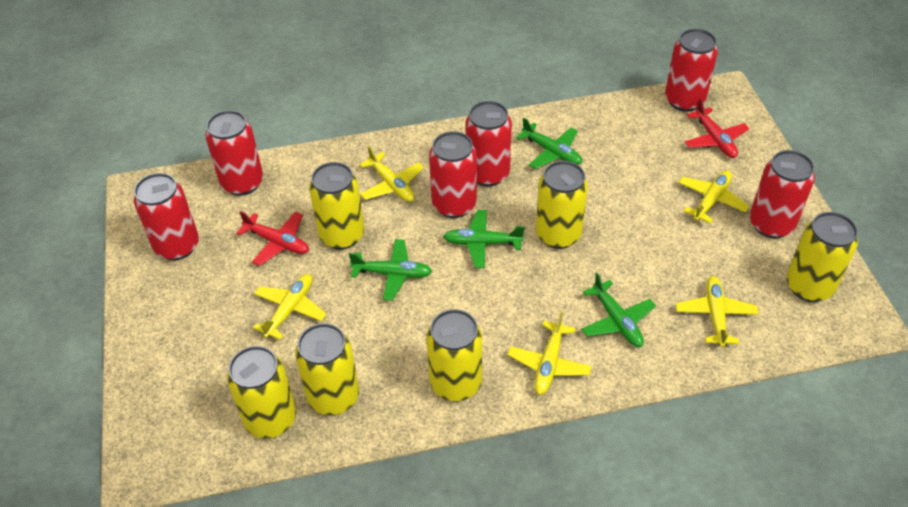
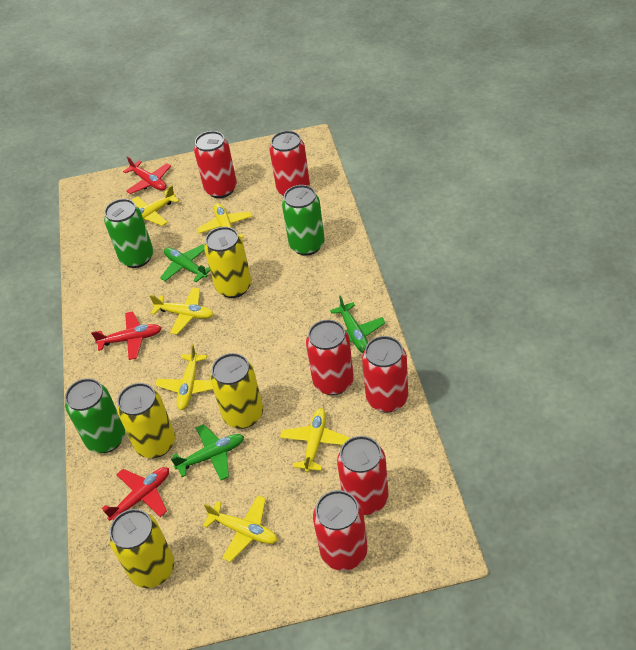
green can: none = 0 -> [65,378,125,453] [104,199,153,268] [282,185,325,256] = 3
green plane: [349,239,432,301] [443,210,525,268] [516,118,582,169] [582,273,656,347] = 4 -> [160,244,210,282] [171,424,244,480] [330,295,385,353] = 3
red plane: [237,211,309,266] [685,98,749,158] = 2 -> [91,311,161,360] [102,467,169,521] [123,156,171,194] = 3
yellow can: [227,346,296,438] [295,323,359,415] [309,162,364,250] [427,309,482,401] [536,161,588,249] [786,212,858,302] = 6 -> [109,509,174,588] [117,383,175,458] [204,227,251,298] [210,353,263,429] = 4
yellow plane: [253,274,327,340] [360,146,424,202] [508,312,592,395] [676,276,759,347] [678,170,750,224] = 5 -> [132,185,179,226] [150,287,214,334] [155,344,213,410] [197,204,253,238] [203,496,278,562] [280,408,350,473] = 6

